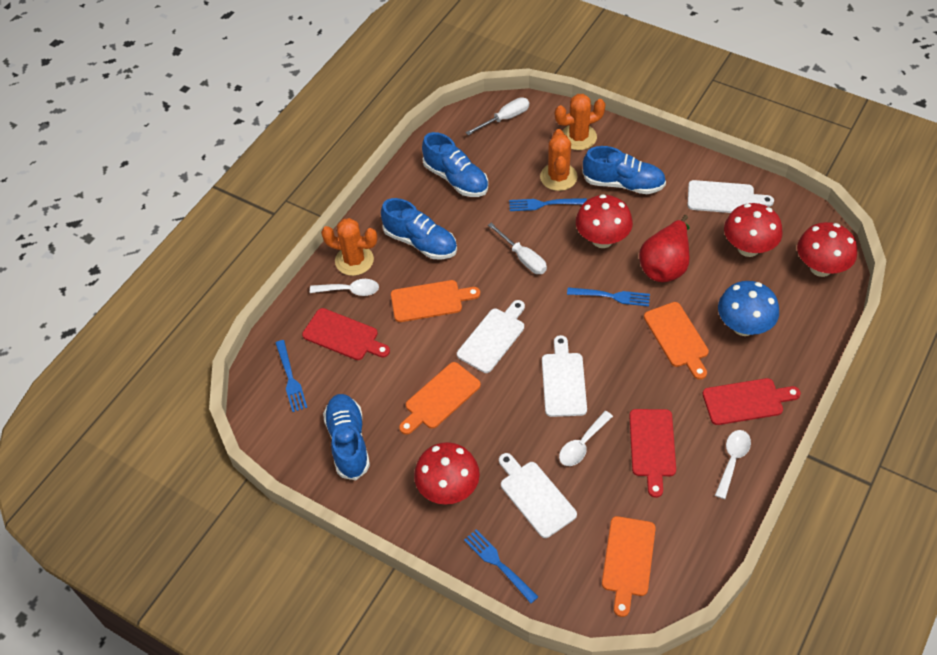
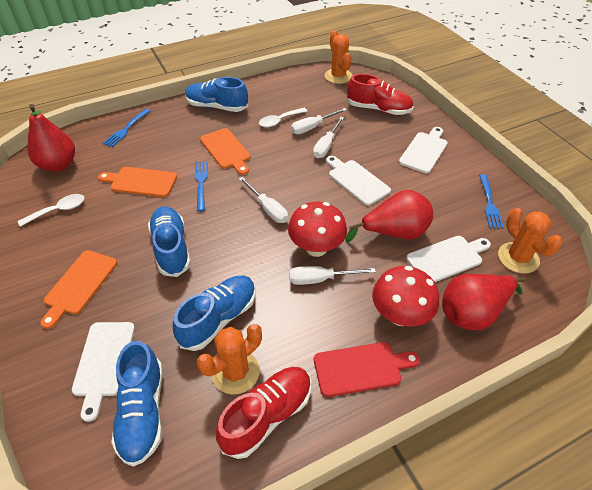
blue fork: [276,340,307,412] [464,529,538,603] [509,198,587,211] [567,287,650,306] = 4 -> [103,109,151,147] [195,161,208,211] [479,174,504,229] = 3
blue mushroom: [718,281,779,336] = 1 -> none = 0
orange cutting board: [391,280,480,322] [399,362,481,435] [602,516,656,617] [644,302,709,379] = 4 -> [40,250,117,329] [98,167,177,197] [200,128,250,175] = 3
red cutting board: [302,308,390,360] [629,409,676,498] [703,378,801,425] = 3 -> [314,342,420,397] = 1
red mushroom: [414,442,480,505] [576,194,633,248] [724,203,782,257] [797,222,857,277] = 4 -> [288,202,347,257] [372,266,439,326] = 2
red pear: [639,215,690,282] = 1 -> [27,104,75,172] [345,190,433,242] [442,274,526,331] = 3
red shoe: none = 0 -> [216,367,311,459] [347,74,414,115] = 2
white screwdriver: [465,97,529,135] [488,223,547,274] = 2 -> [239,177,288,223] [289,266,376,285] [291,108,347,134] [313,117,344,158] = 4
white spoon: [310,279,379,296] [559,411,613,466] [715,430,751,499] = 3 -> [18,194,84,227] [259,108,308,127] = 2

